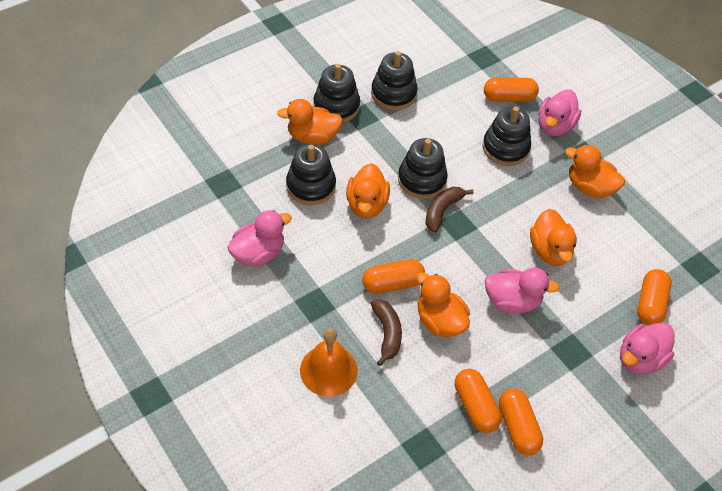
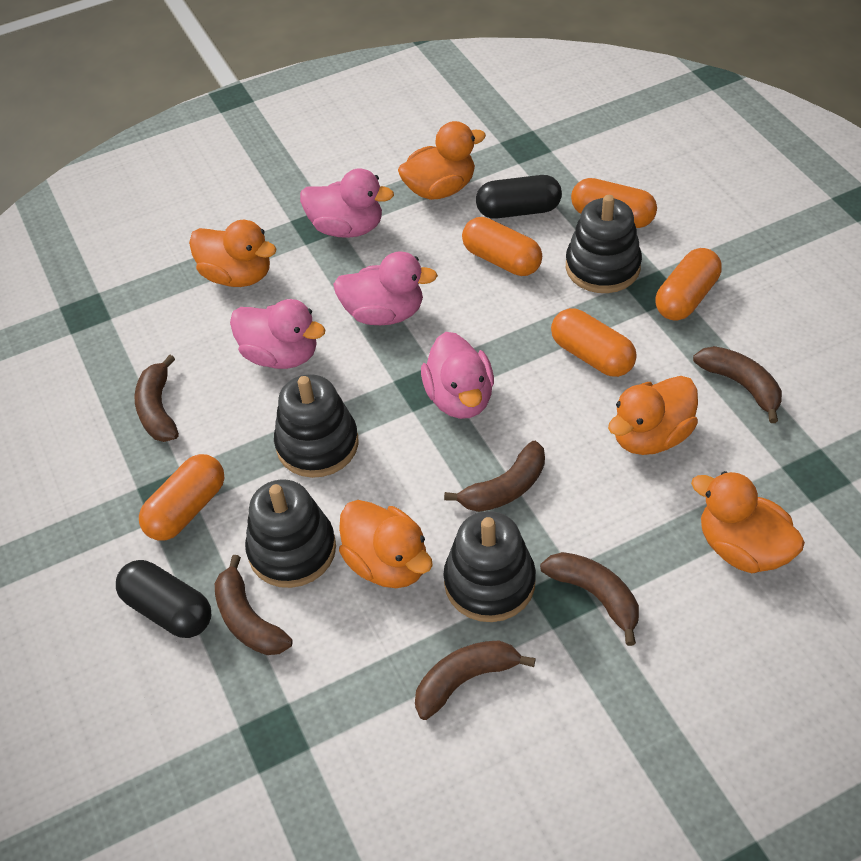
black capsule: none = 0 -> [116,560,211,638] [476,175,562,219] = 2
black stacking toy: [286,144,336,205] [314,64,360,123] [371,51,418,110] [398,138,448,199] [482,107,531,166] = 5 -> [245,479,336,588] [274,374,358,478] [443,511,536,622] [566,195,642,293] = 4
brown banana: [371,299,402,366] [426,187,474,232] = 2 -> [134,355,179,442] [215,555,293,655] [415,641,536,720] [444,441,545,512] [540,552,639,646] [693,346,782,423] = 6
orange bell: [300,329,357,397] = 1 -> none = 0

